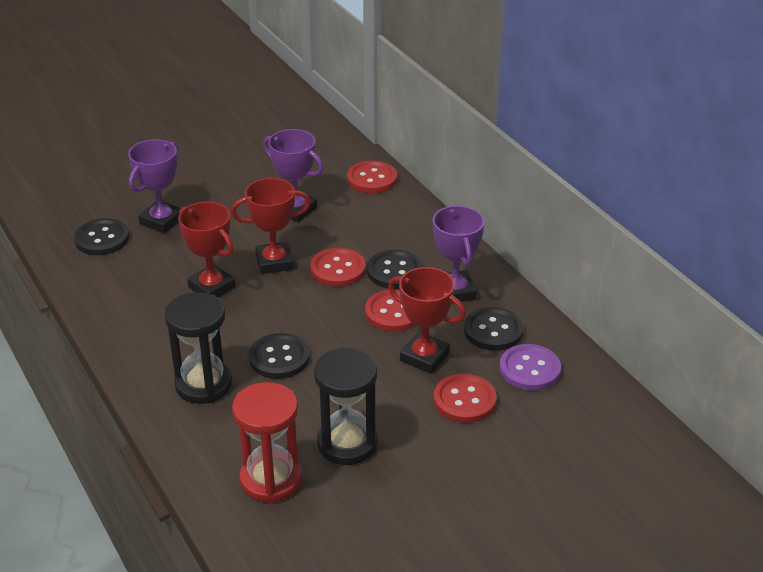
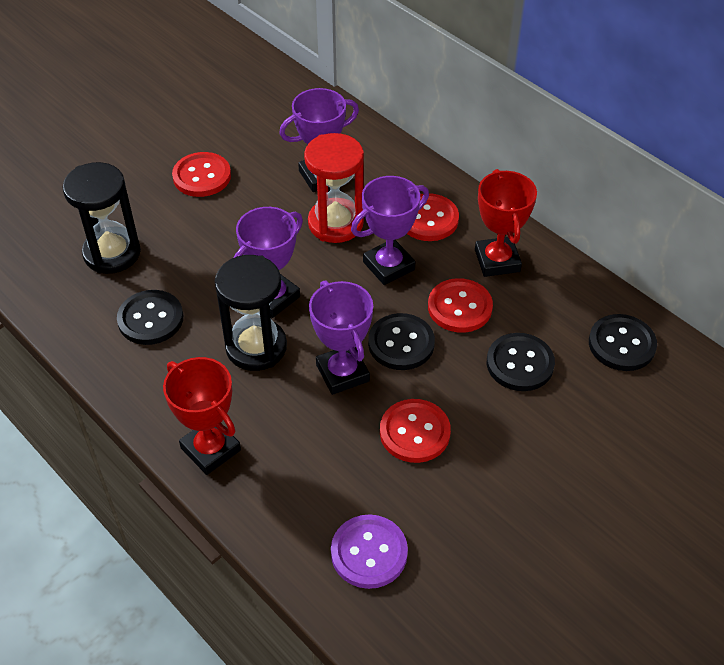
purple trophy: [128,139,182,233] [263,129,323,222] [433,206,485,303] = 3 -> [234,207,303,318] [279,88,359,192] [309,280,373,395] [351,176,429,285] = 4
red trophy: [178,202,236,298] [231,178,311,274] [388,267,466,374] = 3 -> [163,357,241,475] [475,169,537,277] = 2

